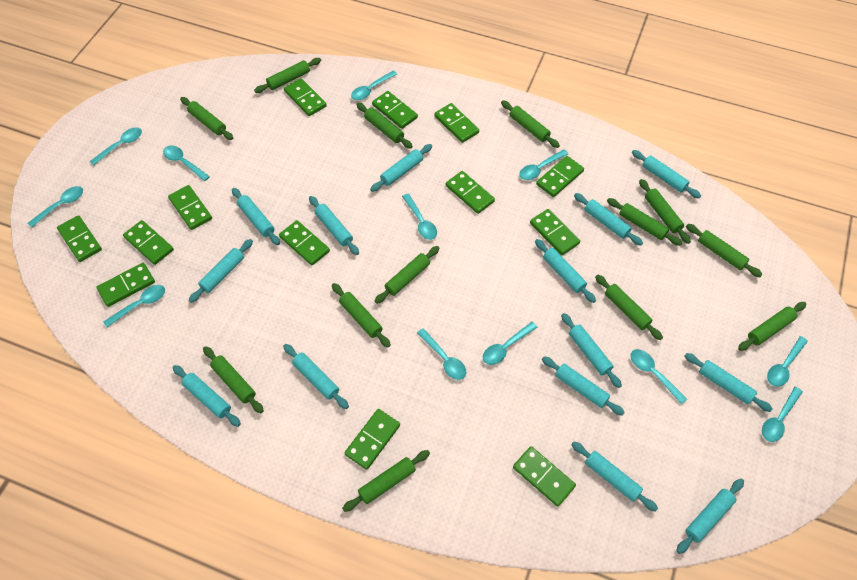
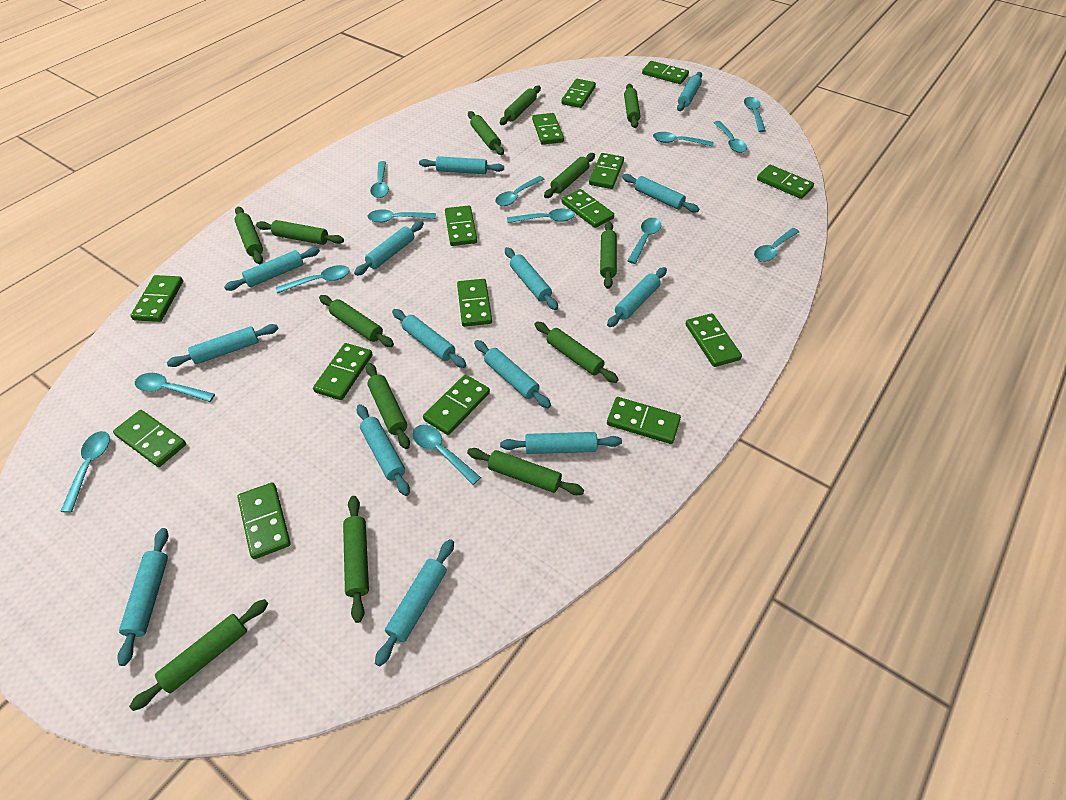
green domino: [57,215,102,262] [97,263,155,307] [123,220,174,265] [168,185,212,230] [279,220,330,266] [284,78,327,116] [345,409,400,470] [372,91,418,129] [434,103,479,143] [446,171,495,214] [513,446,576,507] [530,209,580,255] [536,156,584,197] = 13 -> [113,410,186,467] [130,275,183,322] [237,482,291,559] [313,343,373,400] [423,374,490,435] [445,206,477,246] [457,279,492,327] [532,113,564,145] [561,79,596,108] [562,189,614,228] [589,153,624,189] [607,397,681,444] [642,61,689,84] [686,313,742,367] [757,165,814,199] = 15
turquoise spoon: [27,186,83,228] [90,127,142,165] [103,285,165,327] [163,145,210,181] [351,71,397,100] [402,194,437,240] [417,328,466,380] [483,322,538,365] [519,149,568,180] [631,349,687,405] [762,387,803,442] [767,336,808,387] = 12 -> [60,431,110,513] [135,373,215,402] [276,265,349,294] [367,209,436,223] [370,161,389,198] [412,425,481,485] [495,176,544,206] [507,208,575,223] [628,218,661,264] [653,132,714,147] [714,121,747,153] [744,97,766,132] [754,228,799,262] = 13

